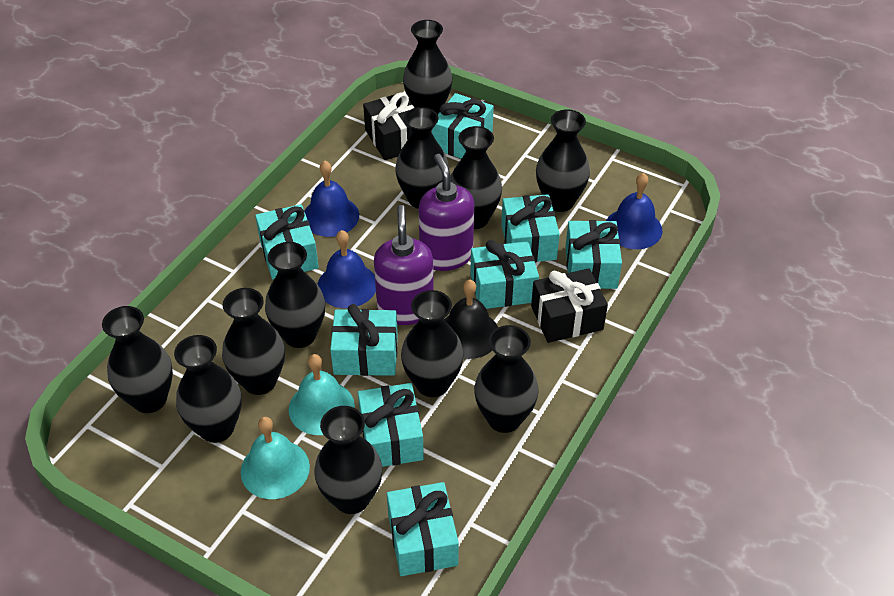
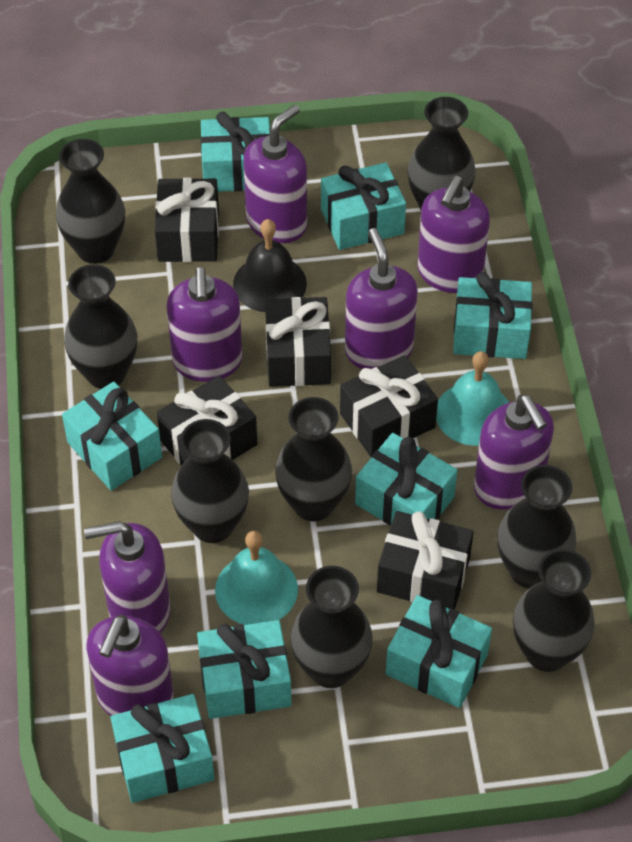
black gift: [363,92,414,160] [531,268,608,343] = 2 -> [155,178,219,262] [157,375,257,466] [265,297,331,387] [340,355,438,457] [377,511,474,610] = 5
black vase: [102,306,173,413] [174,335,242,443] [222,288,285,395] [265,242,325,348] [314,406,382,514] [395,107,449,209] [401,290,464,397] [403,20,453,114] [451,126,502,229] [474,325,539,433] [536,109,590,212] = 11 -> [56,139,125,264] [64,264,137,389] [171,419,249,543] [275,397,352,521] [291,566,373,688] [407,97,476,210] [497,465,576,588] [513,549,595,672] = 8
blue bell: [305,161,359,237] [318,230,376,308] [606,173,662,249] = 3 -> none = 0
purple soap dispenser: [374,205,434,325] [419,154,474,271] = 2 -> [84,521,170,633] [87,615,174,716] [166,266,243,382] [243,105,307,243] [345,228,418,369] [417,176,490,293] [474,395,554,510] = 7

